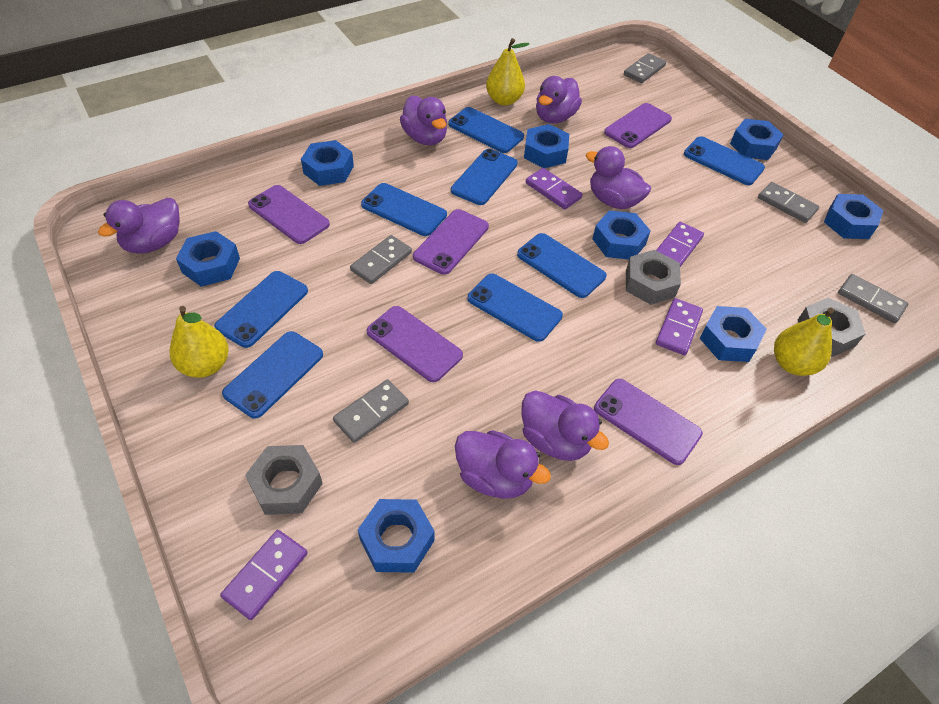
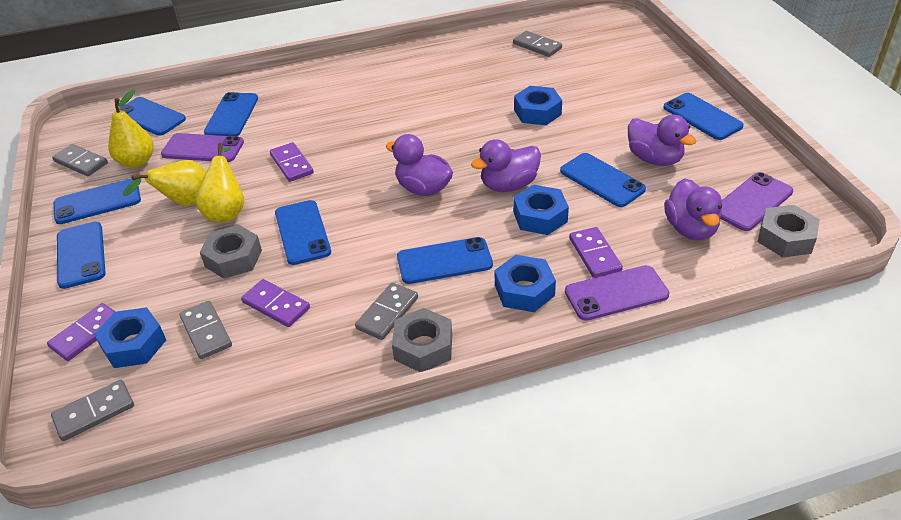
blue nut: [176,231,240,287] [301,140,354,186] [358,499,434,573] [524,124,569,168] [592,210,651,259] [700,306,767,362] [730,119,784,160] [824,194,883,239] = 8 -> [94,307,166,368] [495,255,556,312] [513,185,569,235] [514,86,562,125] = 4
purple duck: [98,198,180,254] [400,95,447,145] [455,430,551,499] [521,390,609,461] [536,76,582,123] [586,146,651,209] = 6 -> [386,134,453,196] [471,139,541,192] [628,115,696,166] [664,178,722,240] = 4
purple phone: [248,185,330,244] [367,306,463,382] [413,209,489,275] [594,379,703,465] [604,103,672,148] = 5 -> [161,133,244,162] [565,265,670,321] [720,172,793,231] = 3

